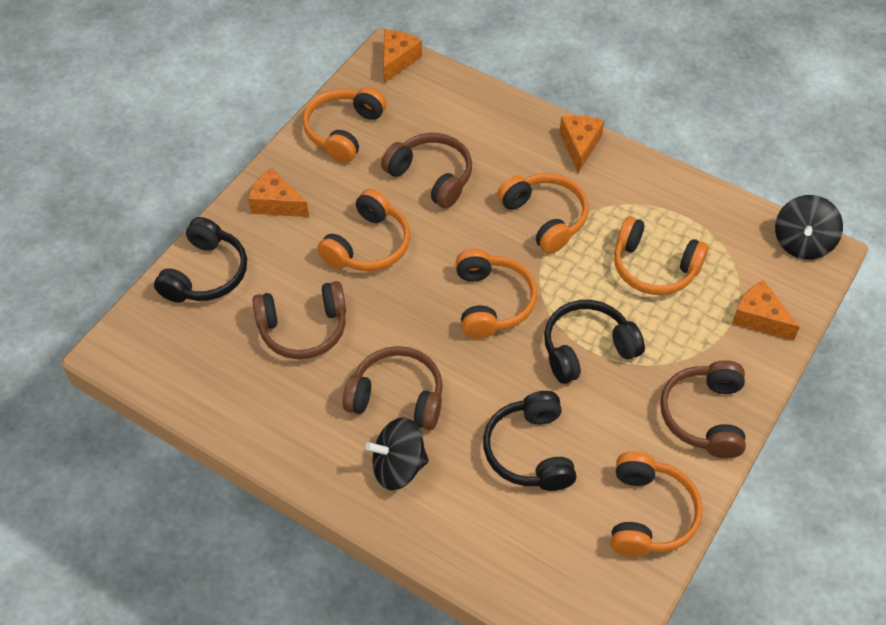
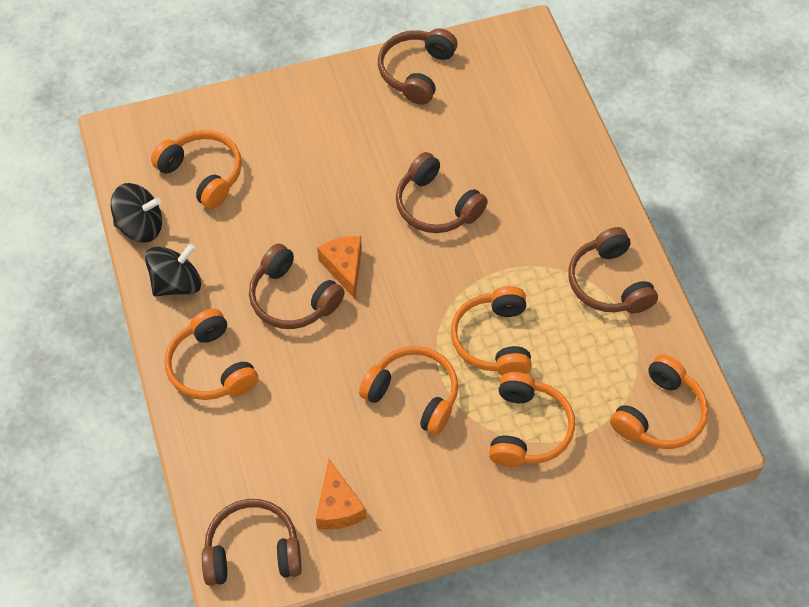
black headphones: [154,217,247,303] [483,391,576,491] [544,300,645,384] = 3 -> none = 0
brown headphones: [252,281,346,359] [343,346,443,430] [381,133,472,209] [660,360,746,458] = 4 -> [202,499,302,586] [249,244,345,329] [378,28,457,105] [396,152,488,233] [569,227,658,314] = 5
orange cheese: [248,168,309,217] [383,30,422,83] [559,115,604,173] [732,280,800,341] = 4 -> [316,459,366,530] [317,236,362,299] = 2

